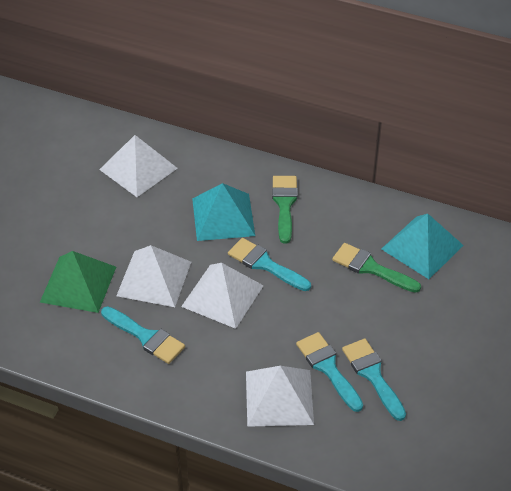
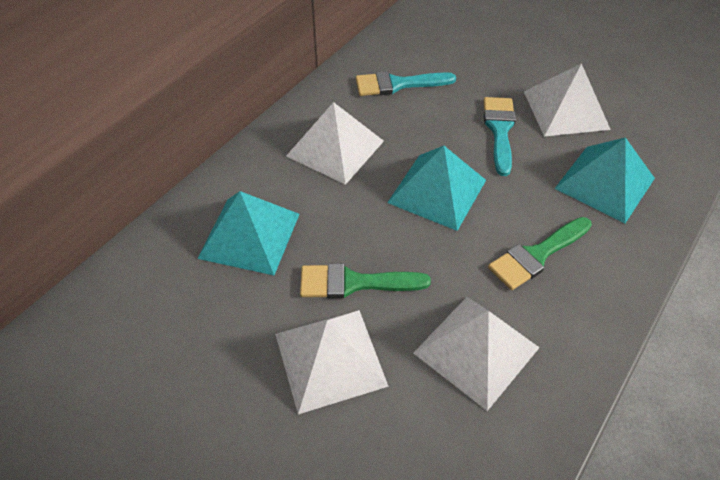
green pyramid: [40,251,116,313] = 1 -> none = 0
turquoise brush: [101,306,185,364] [228,238,311,291] [296,332,363,412] [342,339,406,421] = 4 -> [356,71,456,96] [484,97,516,176] = 2
turquoise pyramid: [192,183,255,241] [381,214,464,279] = 2 -> [197,191,299,275] [387,146,486,231] [554,137,655,223] = 3

